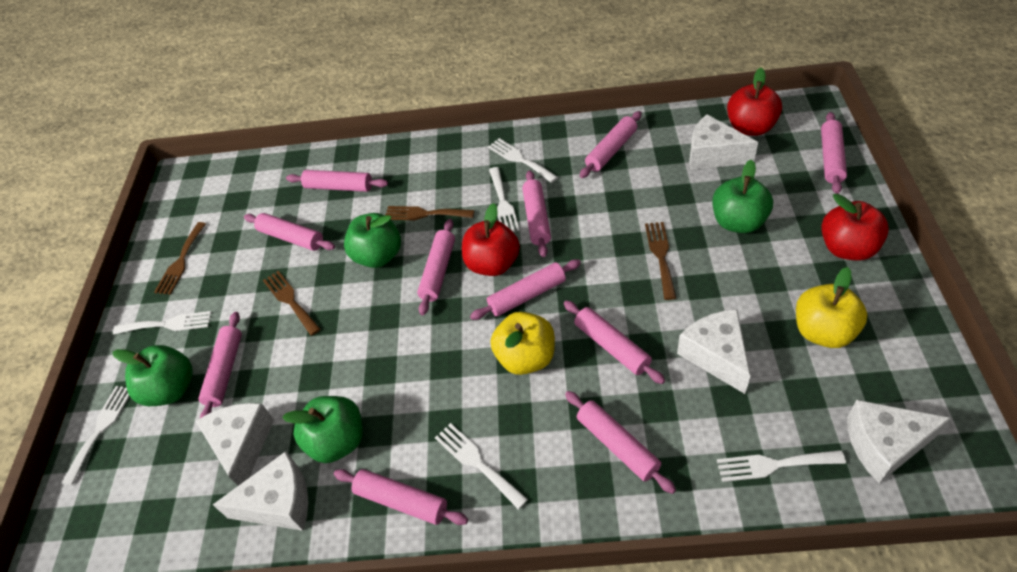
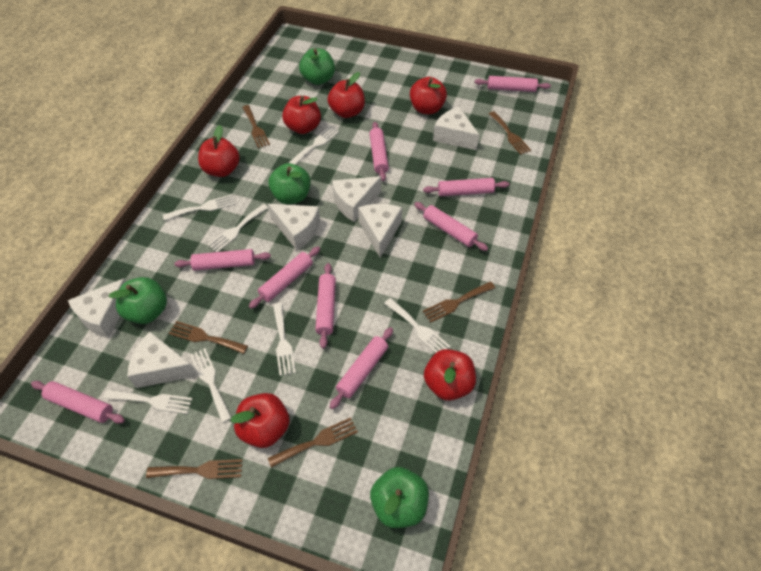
brown fork: [154,222,206,295] [263,271,321,336] [386,206,475,220] [645,222,676,300] = 4 -> [146,459,243,479] [169,321,248,354] [242,105,270,148] [268,417,358,468] [423,282,495,323] [489,111,531,155] = 6
pink rolling pin: [198,312,242,418] [244,213,335,251] [286,170,388,192] [334,469,468,525] [417,219,455,315] [470,259,581,320] [522,170,551,257] [564,300,665,384] [565,391,676,494] [580,111,642,178] [821,112,847,194] = 11 -> [31,381,125,423] [174,249,271,271] [249,246,320,309] [315,263,336,349] [330,327,393,409] [369,122,389,181] [414,202,488,251] [423,178,510,196] [475,76,551,92] = 9
red apple: [462,203,520,276] [727,68,782,136] [821,194,889,261] = 3 -> [198,125,240,177] [231,393,290,448] [282,96,321,134] [328,72,365,118] [410,77,447,114] [424,349,476,401] = 6
white cheese: [196,403,274,486] [213,451,308,531] [677,309,750,394] [689,114,758,170] [847,400,951,483] = 5 -> [68,278,126,338] [127,332,197,388] [268,204,320,250] [332,176,381,222] [358,204,402,257] [433,107,479,150] = 6
white fork: [62,386,130,485] [113,311,212,335] [435,423,528,509] [488,138,558,183] [489,167,520,232] [717,450,846,482] = 6 -> [104,389,193,414] [163,195,235,221] [190,348,231,423] [208,204,269,252] [273,303,296,376] [289,127,339,165] [384,298,451,353] = 7
yellow apple: [491,312,555,375] [796,267,868,348] = 2 -> none = 0

